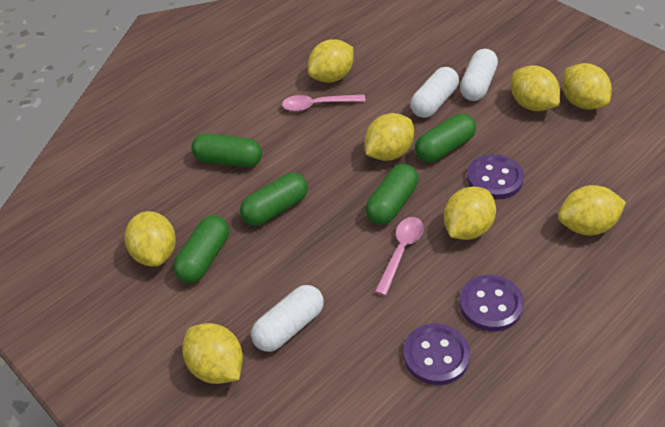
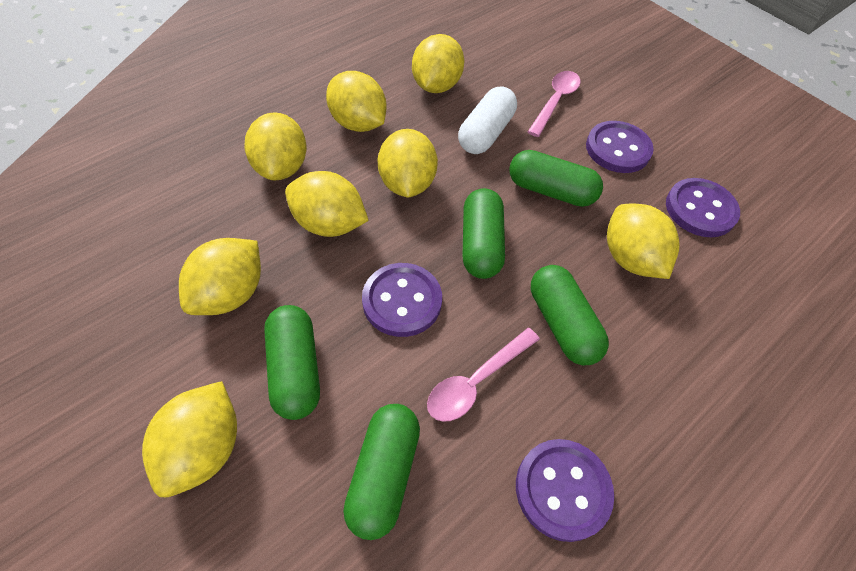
purple button: [404,324,470,385] [459,275,524,332] [467,154,524,199] = 3 -> [362,263,442,337] [516,439,614,542] [586,121,654,173] [666,178,740,237] = 4
white capsule: [251,285,324,352] [410,67,459,118] [460,49,498,101] = 3 -> [458,86,517,154] = 1

